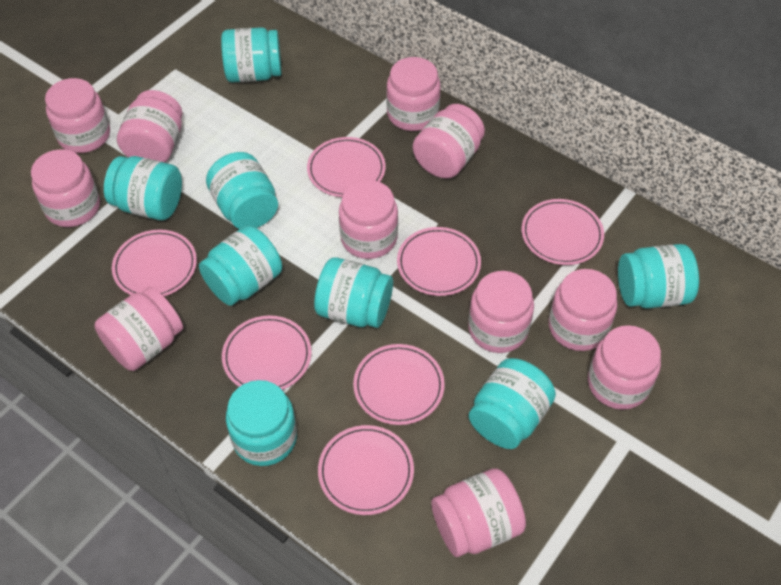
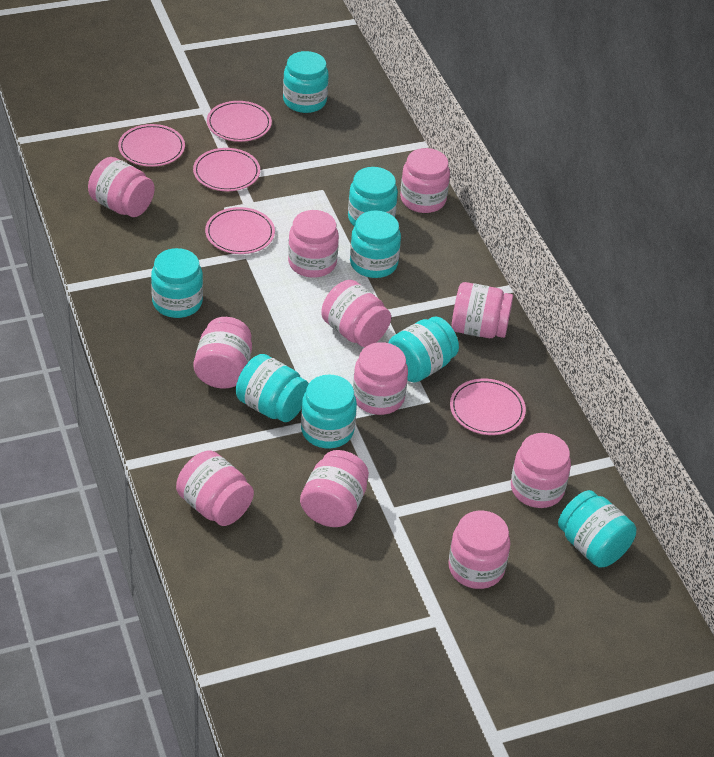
pink plate: [112,230,197,296] [222,315,312,390] [307,137,386,197] [318,425,414,515] [353,344,445,425] [397,227,481,296] [521,199,604,265] = 7 -> [118,124,185,167] [193,148,260,191] [205,207,275,254] [207,101,272,142] [450,379,526,435] = 5

